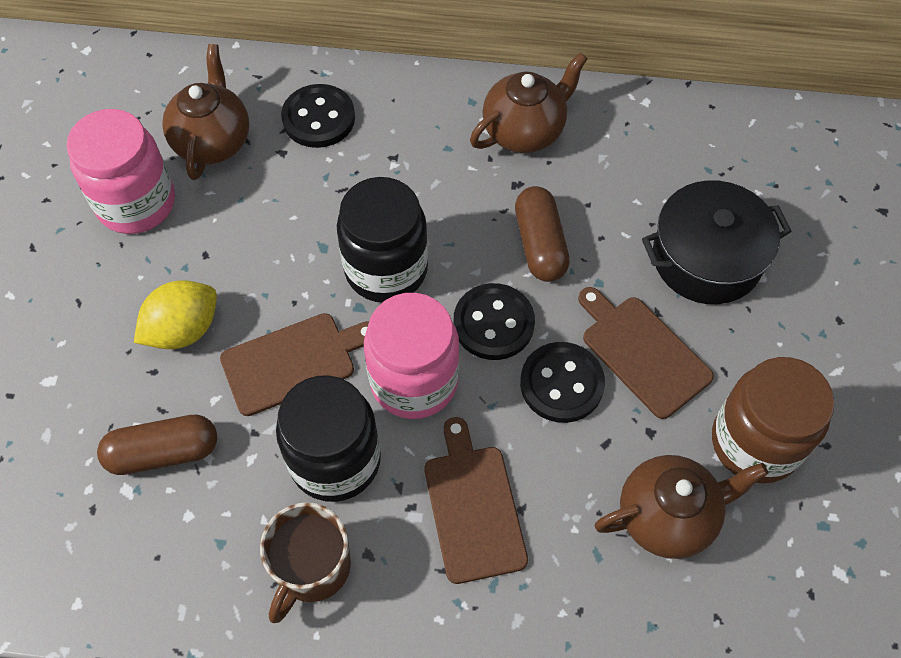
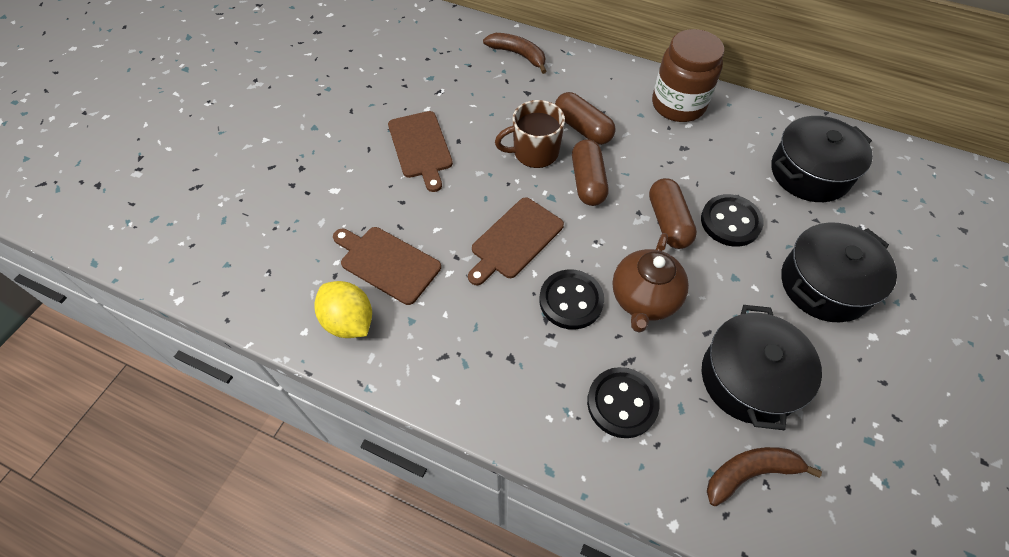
black jar: [276,375,381,502] [337,177,428,303] = 2 -> none = 0
black pot: [642,180,792,304] = 1 -> [702,305,822,430] [771,116,873,202] [781,222,897,322] = 3
brown banana: none = 0 -> [483,33,547,74] [707,447,822,506] = 2
brown capsule: [97,415,217,475] [515,186,570,282] = 2 -> [555,92,615,145] [572,139,608,206] [649,178,697,249] = 3
brown teapot: [162,44,249,180] [470,52,587,153] [594,455,768,559] = 3 -> [612,233,689,333] = 1
pink jar: [66,109,175,234] [364,293,460,419] = 2 -> none = 0

